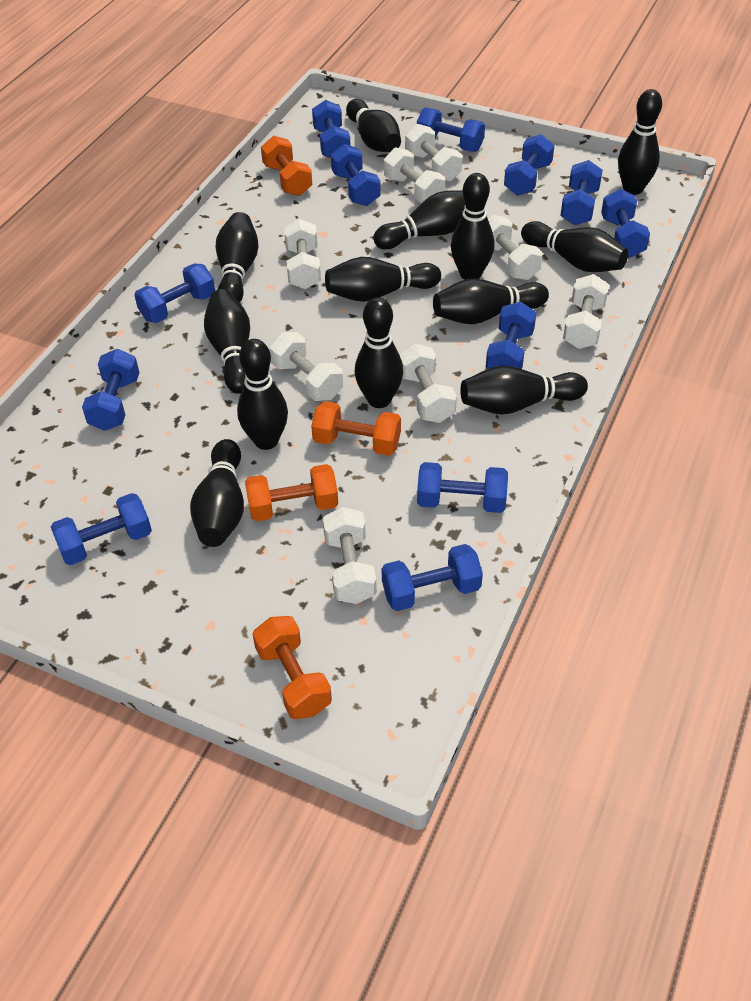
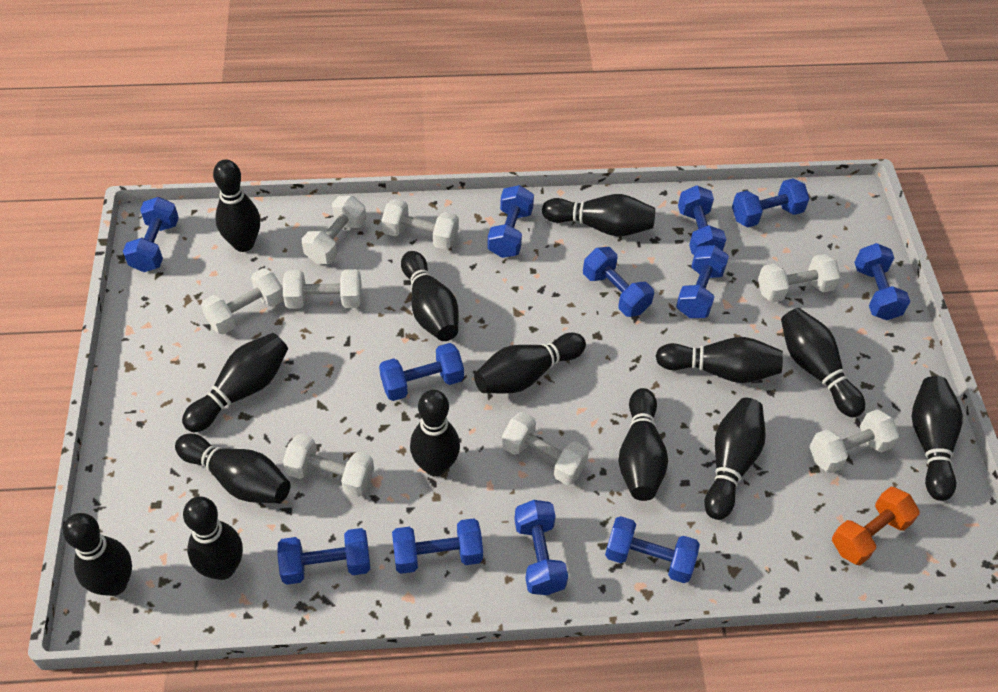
black bowling pin: [190,439,244,547] [204,289,250,394] [216,212,259,303] [237,339,288,450] [325,257,441,302] [346,99,401,152] [355,297,403,408] [373,190,465,249] [433,279,549,324] [451,173,495,280] [460,366,588,415] [521,221,628,272] [618,89,662,195] = 13 -> [63,513,132,596] [175,434,291,503] [182,333,288,432] [183,497,243,580] [213,159,260,252] [401,251,459,341] [410,390,460,476] [474,333,586,394] [542,194,655,237] [618,388,668,501] [656,337,783,383] [704,398,766,520] [781,308,865,417] [912,376,963,501] = 14
orange dumbbell: [245,464,338,521] [253,616,332,719] [261,136,312,196] [311,401,401,456] = 4 -> [832,487,920,565] = 1

